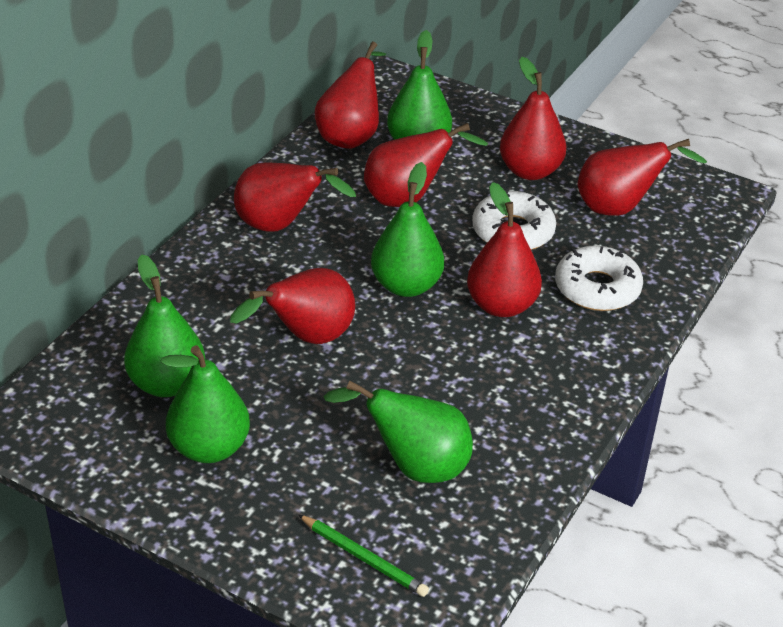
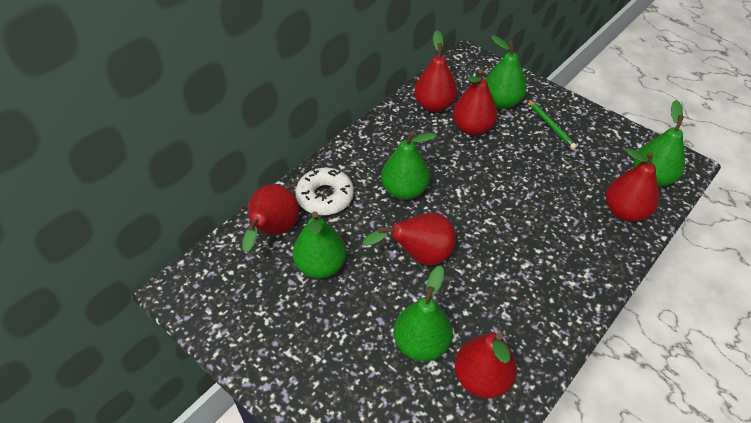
red pear: [230,268,355,344] [234,162,356,232] [315,42,386,149] [364,123,488,207] [467,182,542,317] [500,56,566,180] [577,139,707,216] = 7 -> [242,184,299,252] [362,213,456,266] [414,30,457,112] [453,69,498,136] [455,332,517,398] [606,148,659,222] = 6
white donut: [472,189,556,250] [555,246,643,311] = 2 -> [296,168,354,215] = 1

